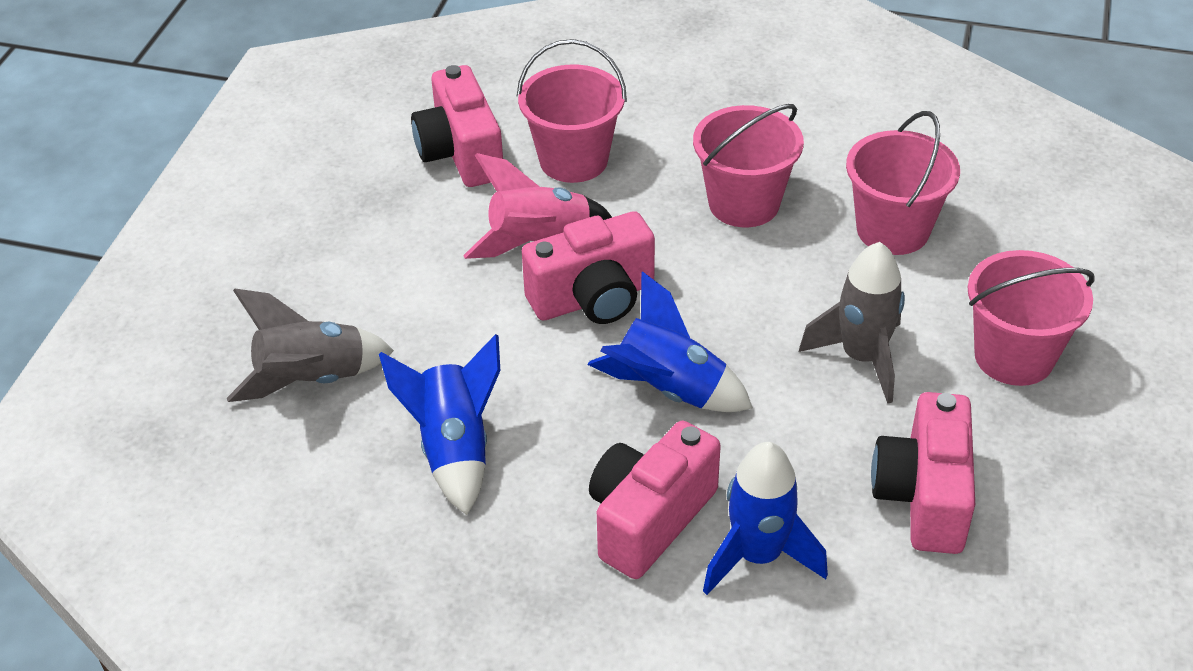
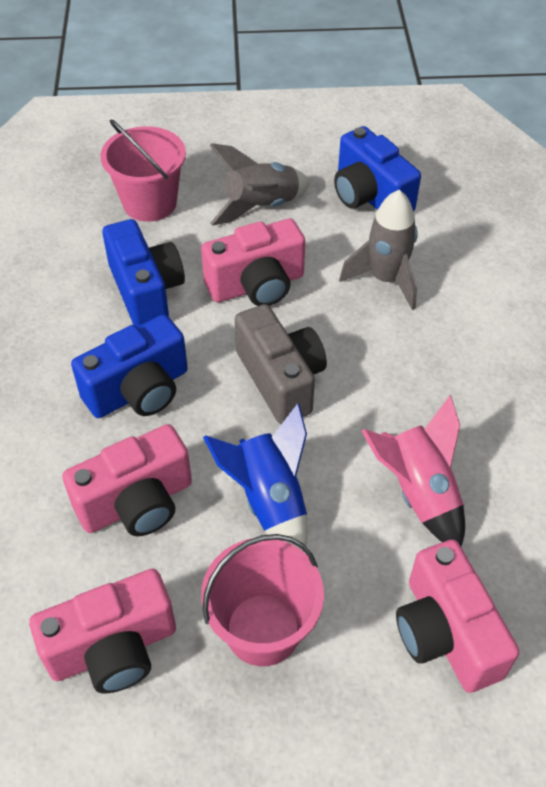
blue camera: none = 0 -> [71,314,188,418] [102,219,185,327] [334,126,421,212] = 3
blue rocket: [379,334,500,515] [588,271,753,412] [703,442,828,595] = 3 -> [203,403,308,552] = 1
grey camera: none = 0 -> [235,304,327,424] = 1
pink bucket: [517,39,627,183] [693,104,804,227] [846,111,960,255] [968,250,1095,386] = 4 -> [100,119,186,222] [201,534,324,666] = 2

